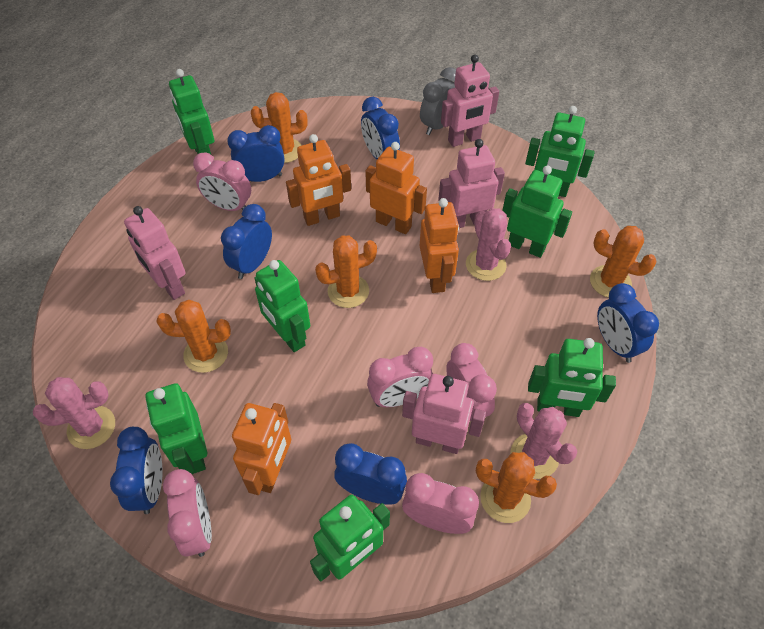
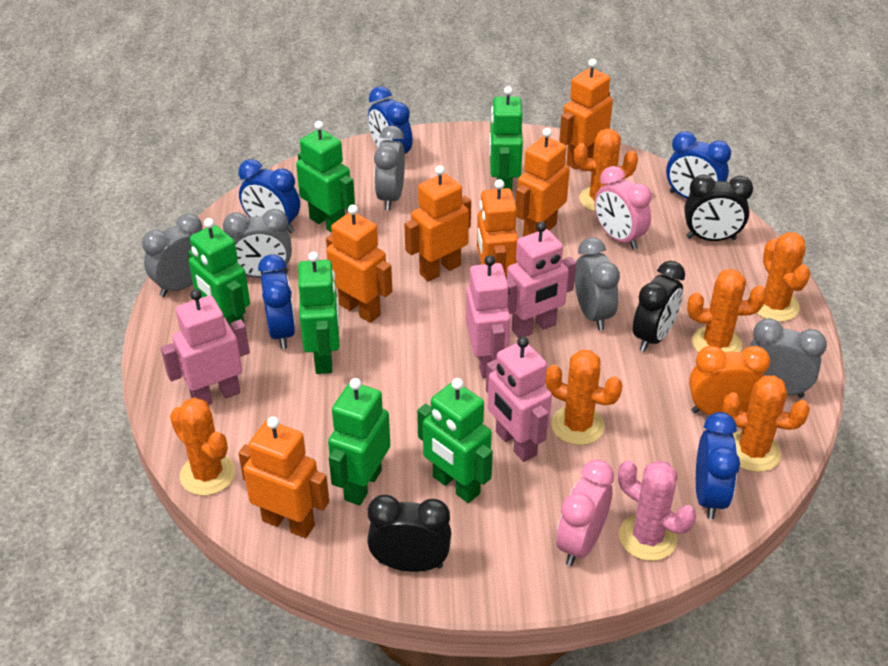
black clock: none = 0 -> [367,495,451,572] [633,261,685,352] [684,175,753,241] = 3
blue clock: [110,427,162,514] [221,204,272,279] [227,125,285,182] [334,443,407,505] [361,97,400,159] [597,283,659,363] = 6 -> [238,159,300,234] [258,254,295,349] [368,86,412,154] [666,131,731,199] [696,412,740,519] = 5
green robot: [145,383,207,474] [169,69,214,154] [254,260,310,352] [310,495,390,581] [502,166,572,258] [525,106,595,197] [528,338,616,417] = 7 -> [188,218,250,327] [296,121,355,233] [298,252,339,374] [328,378,390,505] [417,378,493,503] [489,86,523,191] = 6
grey clock: [420,67,456,135] = 1 -> [142,213,202,297] [223,209,292,278] [374,125,405,210] [575,238,620,330] [749,318,827,398] = 5
orange cactus: [156,300,231,373] [251,92,308,163] [315,235,377,308] [476,452,557,523] [590,226,656,298] = 5 -> [170,397,235,496] [546,350,623,445] [574,129,638,212] [687,269,767,352] [722,375,810,472] [757,232,810,322] = 6
orange clock: none = 0 -> [689,346,770,415] = 1
orange robot: [232,403,291,495] [286,134,351,226] [365,142,427,234] [420,198,459,293] = 4 -> [238,416,329,538] [326,205,392,323] [405,165,471,281] [477,179,518,279] [515,128,570,237] [559,59,613,170] = 6
pink cactus: [33,377,115,449] [466,208,511,281] [510,403,577,479] = 3 -> [618,460,696,561] = 1
pink clock: [163,469,212,557] [193,152,251,211] [367,347,433,407] [402,473,479,534] [446,343,497,421] = 5 -> [556,460,614,566] [594,166,652,250] = 2

